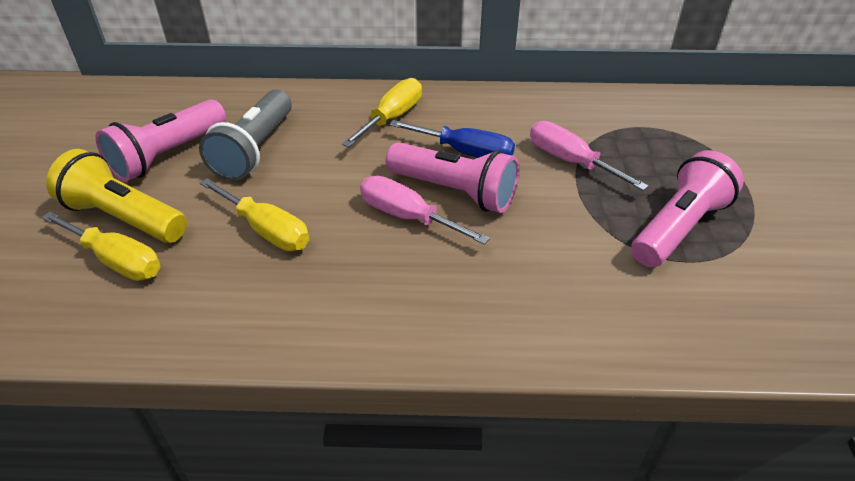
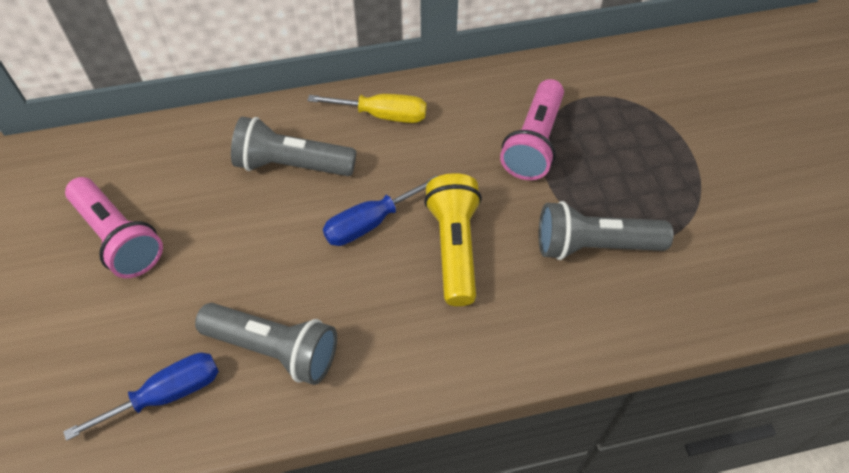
blue screwdriver: [389,120,515,158] = 1 -> [63,353,219,441] [323,175,438,246] = 2
grey flashlight: [199,89,292,181] = 1 -> [195,303,337,385] [231,117,356,176] [538,201,674,260] = 3
pink flashlight: [95,99,226,182] [386,142,519,213] [631,150,744,267] = 3 -> [65,177,163,278] [500,79,564,180] = 2
pink screwdriver: [360,176,490,245] [530,121,649,191] = 2 -> none = 0
yellow screwdriver: [41,212,160,281] [200,178,309,251] [342,78,422,147] = 3 -> [307,94,427,123] = 1

